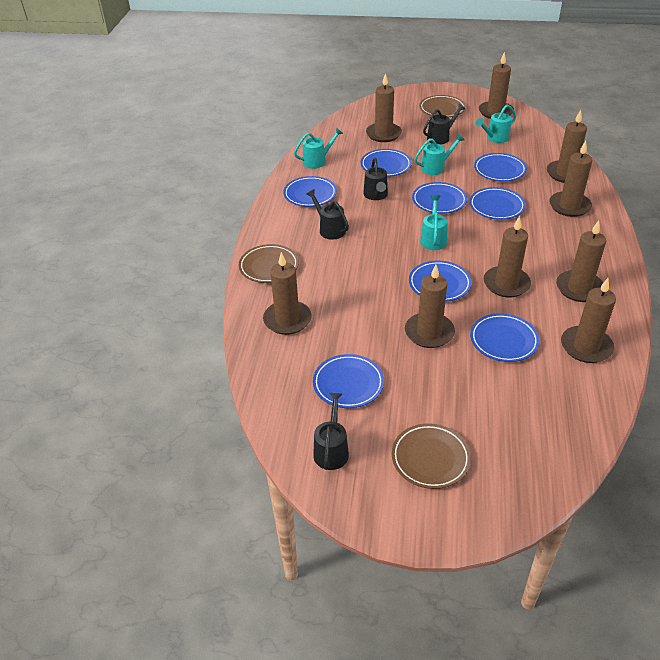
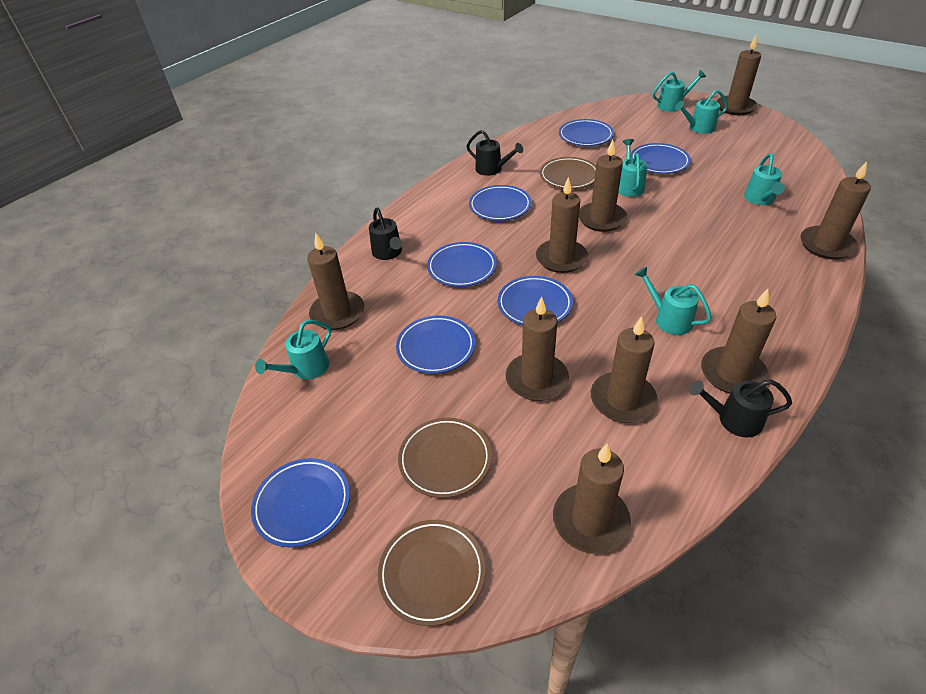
black watering can: [306,189,349,240] [313,393,349,470] [363,158,388,200] [423,104,465,145] = 4 -> [369,208,402,260] [467,130,523,176] [689,379,792,437] = 3
blue plate: [283,176,337,207] [313,354,384,408] [361,149,412,177] [409,260,472,302] [412,182,467,214] [469,187,526,220] [470,313,540,362] [474,153,527,182] = 8 -> [251,458,350,547] [396,315,475,374] [427,242,497,287] [469,185,531,221] [498,276,573,325] [559,119,614,146] [631,143,691,174] = 7
turquoise watering can: [294,127,343,169] [414,134,464,175] [420,195,447,250] [476,105,516,143] = 4 -> [255,320,331,380] [618,139,647,197] [635,267,712,335] [653,70,706,112] [675,90,728,134] [744,153,785,205] = 6

